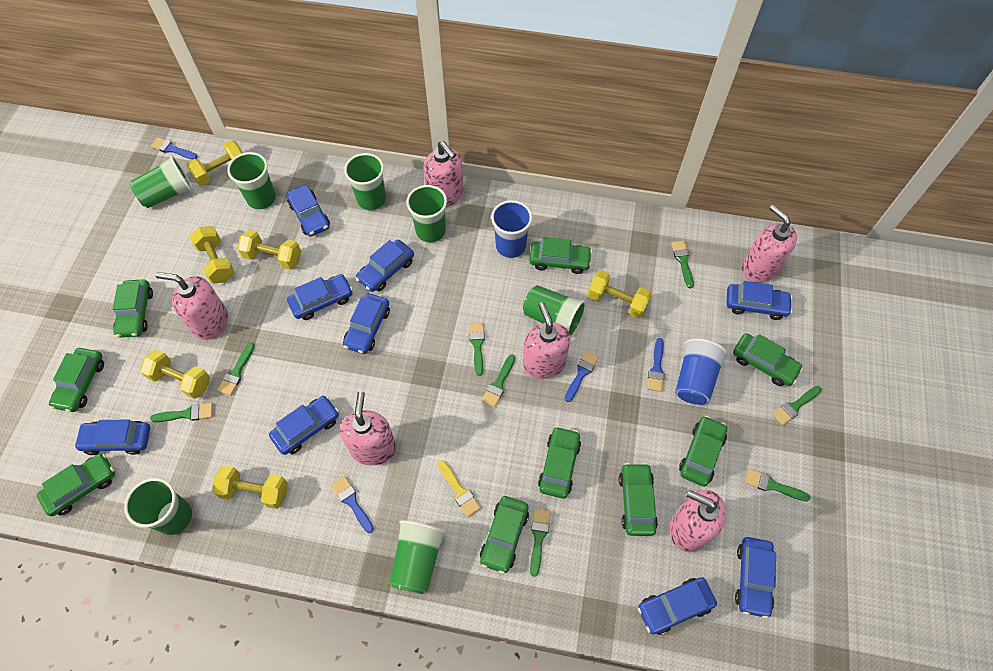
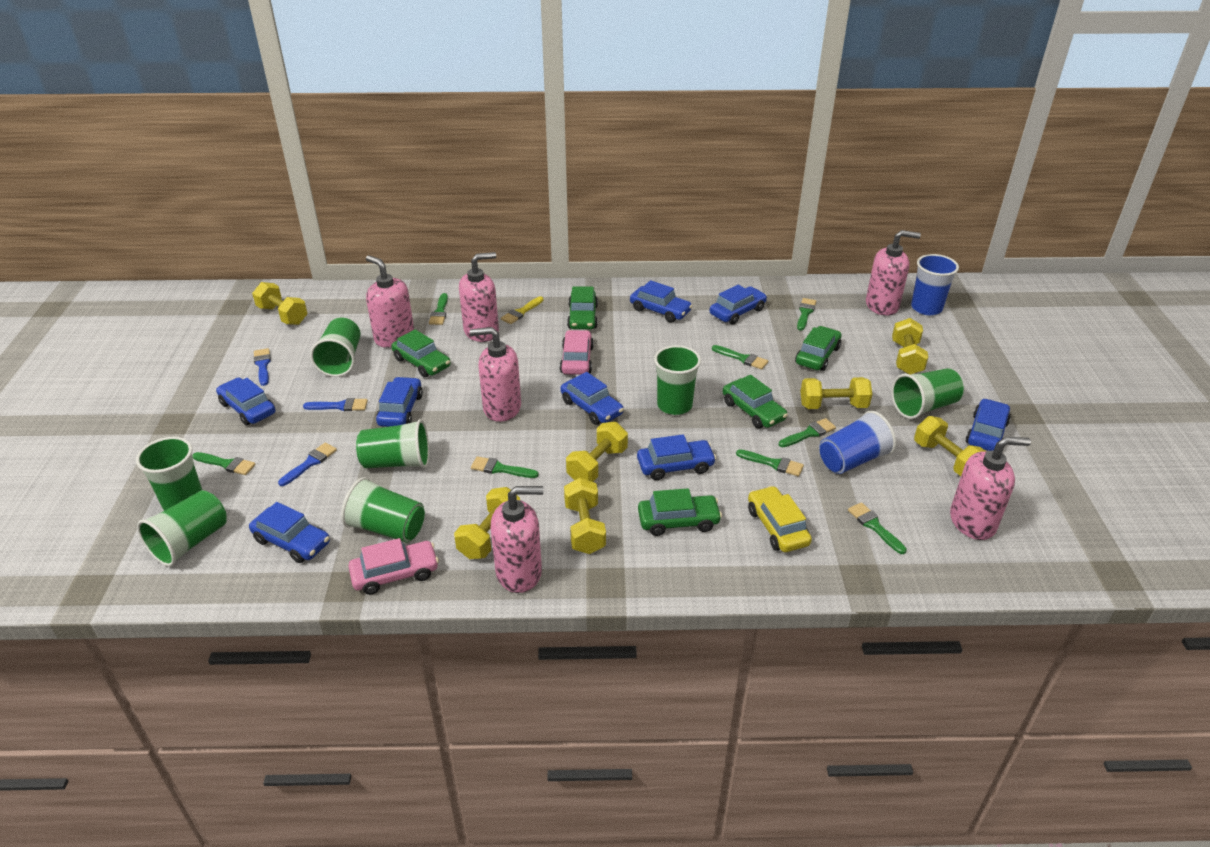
blue brush: [151,137,198,160] [331,476,374,533] [565,350,599,402] [647,338,665,392] = 4 -> [254,348,271,386] [278,443,337,486] [303,398,368,411] = 3
blue car: [74,419,150,455] [269,396,339,455] [286,185,330,237] [287,274,353,320] [343,294,390,354] [355,240,414,292] [638,577,717,635] [726,281,792,320] [735,537,776,619] = 9 -> [216,377,275,425] [249,502,330,563] [376,377,423,427] [560,372,624,425] [630,280,693,323] [637,434,716,480] [710,285,767,325] [965,398,1011,451] = 8
green car: [37,454,115,516] [49,348,104,412] [113,279,153,338] [480,496,529,574] [529,237,592,274] [538,426,581,499] [619,463,658,536] [679,416,727,487] [733,333,803,386] = 9 -> [391,329,451,378] [567,287,598,329] [638,488,722,536] [722,375,788,428] [795,326,842,371] = 5
pink car: none = 0 -> [348,538,439,595] [560,330,594,375] = 2
yellow car: none = 0 -> [748,486,812,552] = 1
yellow dumbbell: [140,350,210,399] [187,140,243,186] [190,226,235,284] [212,465,288,509] [237,230,301,270] [588,271,652,318] = 6 -> [252,282,308,325] [454,487,520,559] [564,478,606,554] [566,422,628,482] [800,377,872,409] [892,318,928,375] [914,416,987,476] = 7

